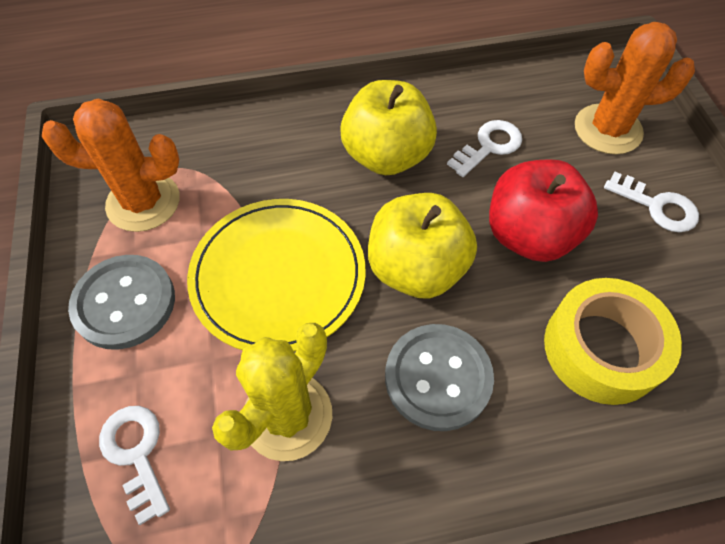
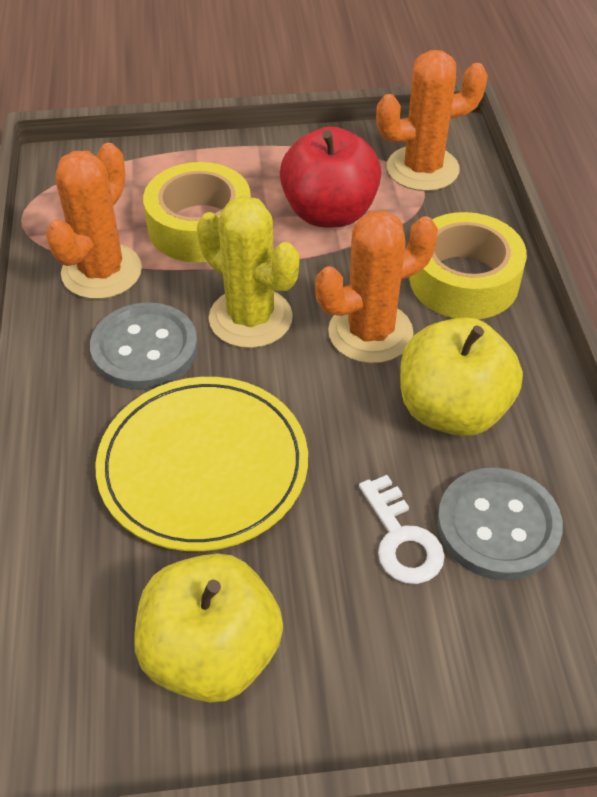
orange cactus: [42,99,180,232] [575,22,695,154] = 2 -> [46,143,142,299] [315,211,438,363] [376,50,488,191] = 3
white key: [99,406,170,525] [447,120,522,177] [604,172,699,232] = 3 -> [359,475,445,584] = 1
yellow tape: [544,278,682,405] = 1 -> [143,162,251,262] [409,212,527,320] = 2

